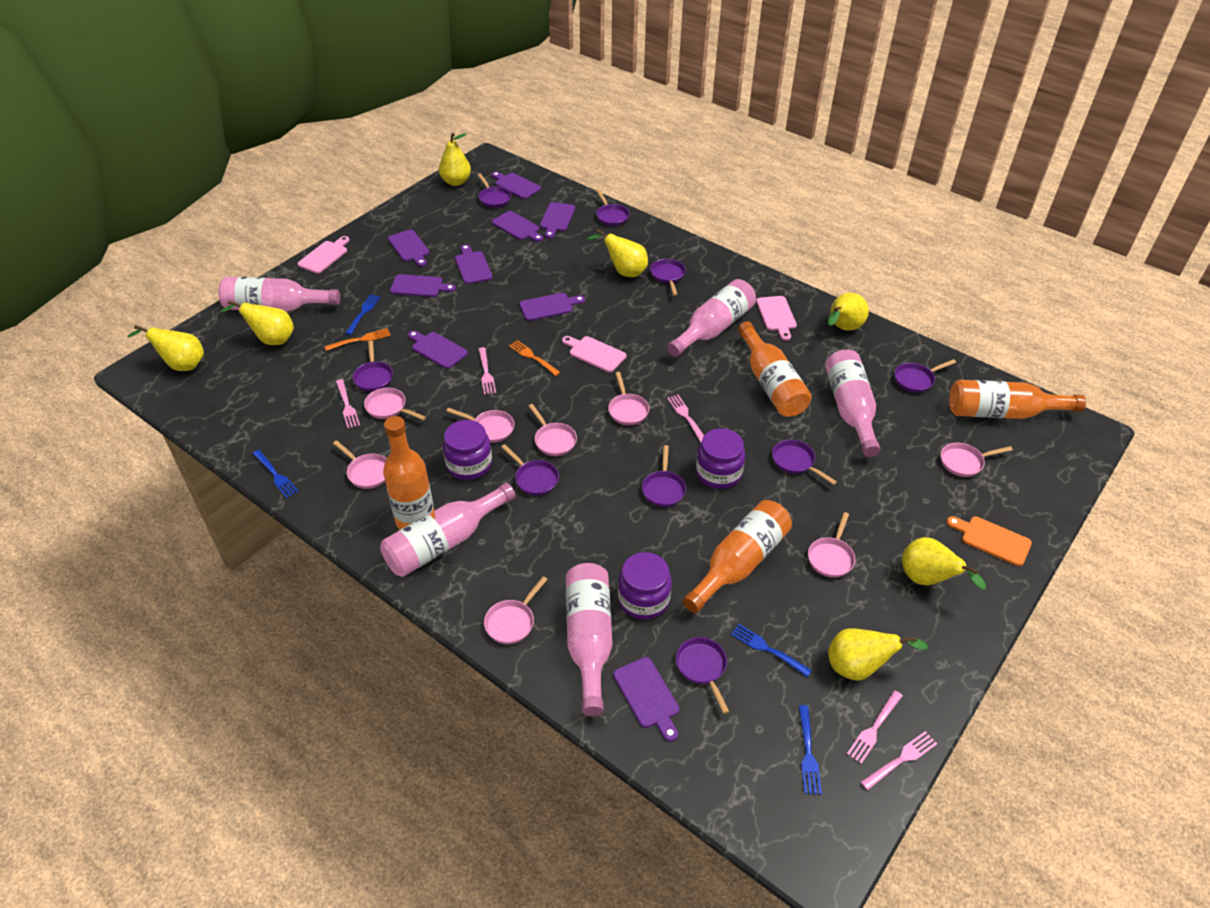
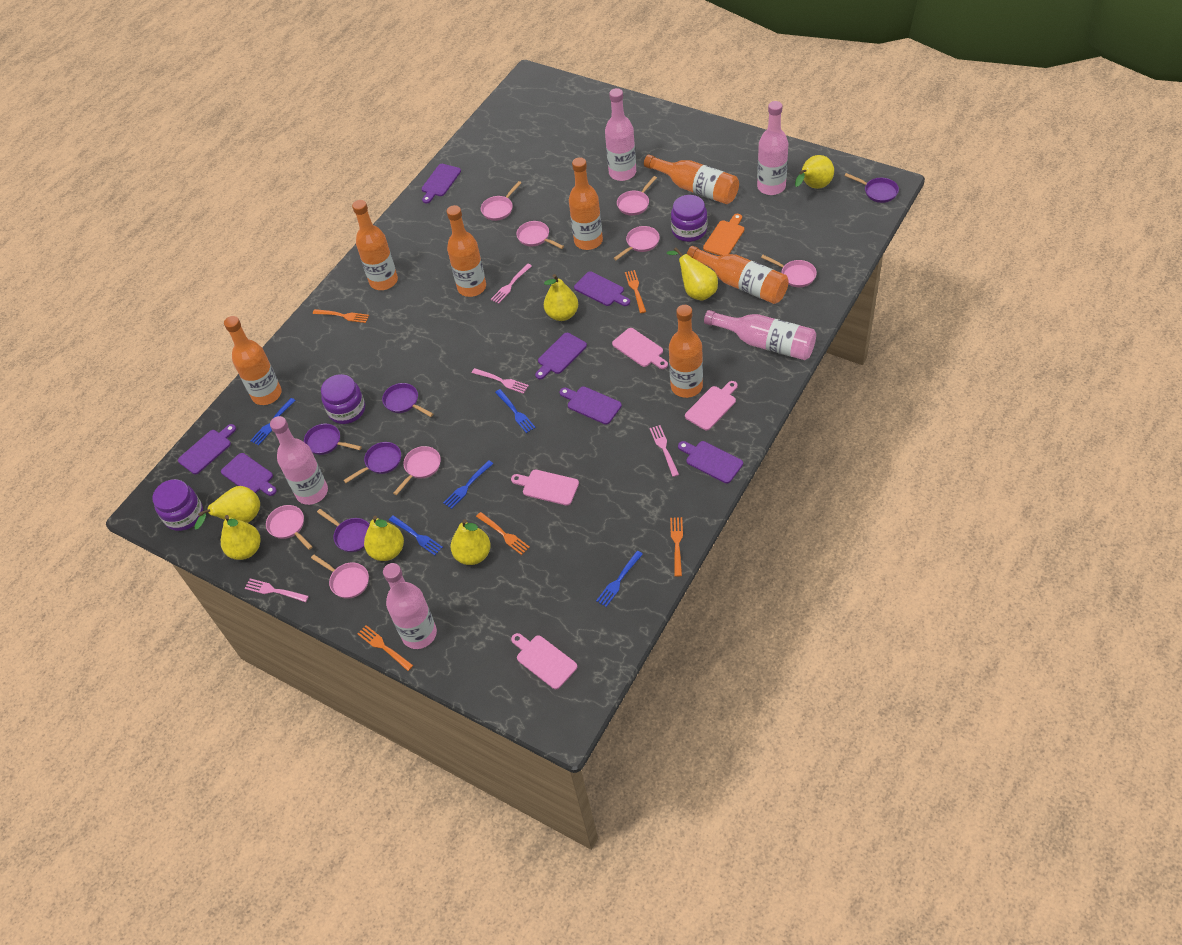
blue fork: [253,450,299,498] [345,294,380,335] [731,624,812,677] [799,705,822,795] = 4 -> [250,398,296,445] [389,515,443,555] [443,460,493,509] [495,389,536,433] [596,551,643,607] = 5
orange bottle: [383,416,434,530] [683,500,792,613] [738,321,812,417] [949,380,1086,419] = 4 -> [224,316,282,405] [352,200,398,290] [447,205,486,297] [569,157,603,250] [644,155,739,204] [669,305,703,398] [687,246,789,304] = 7
orange fork: [324,328,391,351] [509,340,560,376] = 2 -> [313,309,369,323] [358,625,413,671] [476,512,530,555] [625,270,646,313] [670,517,683,577] = 5
pink cutting board: [298,236,349,274] [562,336,626,372] [756,296,797,341] = 3 -> [511,470,579,505] [511,633,577,689] [612,328,668,369] [685,381,738,431] = 4
pink fork: [336,379,360,428] [478,347,496,395] [667,395,704,443] [847,690,903,764] [861,731,937,790] = 5 -> [244,578,309,602] [472,368,529,394] [491,263,532,304] [650,425,679,477] = 4
purple cutting board: [388,230,429,267] [390,274,456,297] [408,330,468,369] [455,244,493,284] [491,171,541,199] [492,211,543,242] [519,293,585,321] [540,202,575,239] [613,657,679,742] = 9 -> [178,424,236,474] [221,453,277,496] [421,164,461,203] [535,333,587,379] [560,386,622,424] [574,271,630,306] [678,441,743,483] = 7
purple pan: [353,341,393,392] [478,173,511,208] [501,444,559,496] [596,190,630,226] [642,445,686,507] [650,259,686,296] [676,637,729,714] [772,440,837,485] [894,359,956,393] = 9 -> [304,424,362,455] [317,509,370,552] [343,442,401,483] [382,383,433,417] [844,173,899,203] = 5

